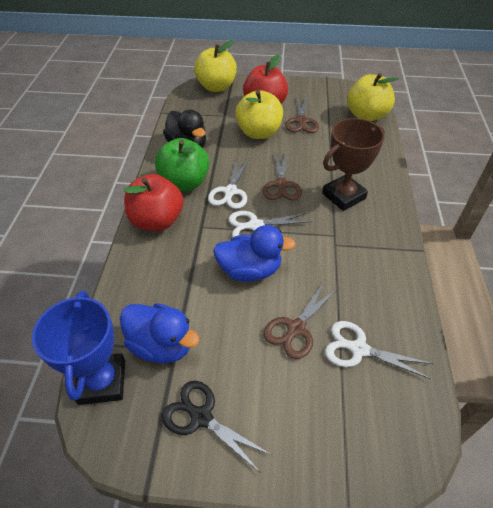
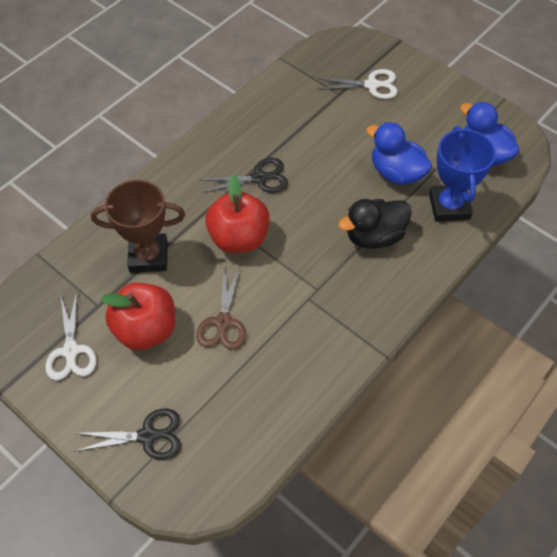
black scissors: [162,381,271,472] = 1 -> [76,409,181,460] [201,158,288,193] = 2
brown scissors: [263,151,302,200] [263,281,338,359] [285,96,319,133] = 3 -> [196,266,246,350] = 1
green apple: [155,138,209,191] = 1 -> none = 0
white scissors: [208,159,249,209] [229,211,312,237] [325,321,433,379] = 3 -> [45,291,97,380] [318,69,398,99] = 2
yellow apple: [194,40,237,92] [235,90,283,139] [347,73,399,121] = 3 -> none = 0

